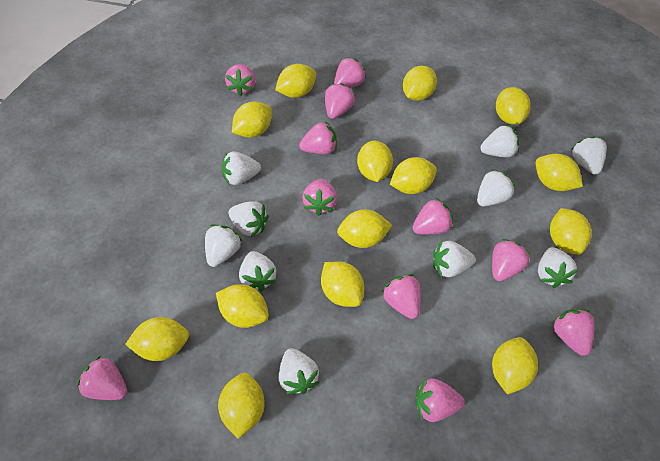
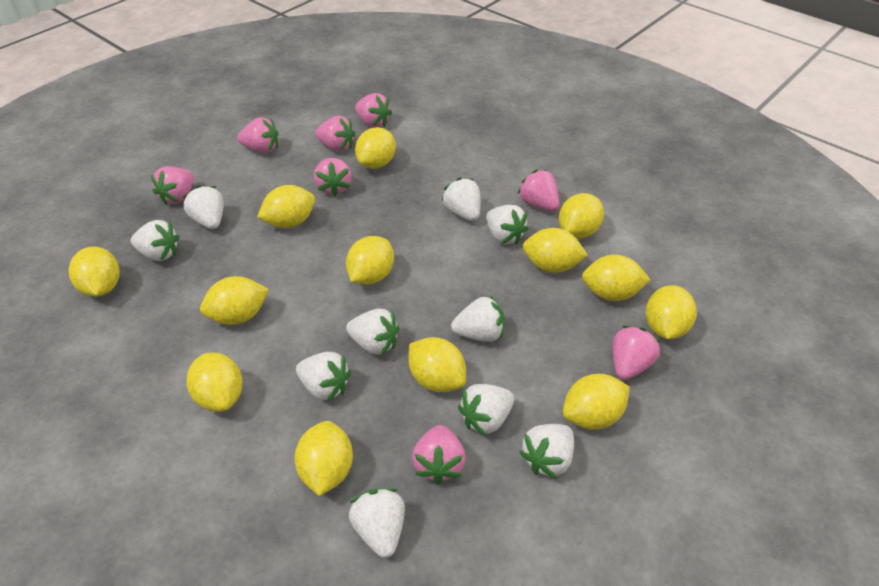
pink strawberry: [77,356,127,400] [225,64,255,96] [299,121,337,154] [302,179,337,216] [325,83,355,119] [334,57,366,88] [382,274,421,319] [412,198,453,235] [415,378,465,422] [492,239,531,281] [552,309,595,356] = 11 -> [151,166,194,205] [237,117,279,153] [314,158,352,197] [315,116,356,152] [355,93,392,128] [412,425,466,485] [518,169,559,211] [613,325,661,380] = 8
yellow lemon: [125,317,189,361] [216,284,269,328] [218,373,265,439] [232,101,272,138] [275,64,316,98] [321,261,364,307] [337,209,392,248] [357,141,393,182] [390,157,437,194] [403,66,437,101] [492,337,538,394] [496,87,531,125] [536,154,583,191] [550,208,592,255] = 14 -> [69,246,120,297] [187,353,243,412] [200,276,269,325] [257,185,315,228] [294,421,353,496] [346,236,394,285] [355,127,396,169] [409,337,466,392] [523,228,588,273] [559,193,604,238] [563,374,630,430] [582,255,650,301] [646,285,697,339] = 13

